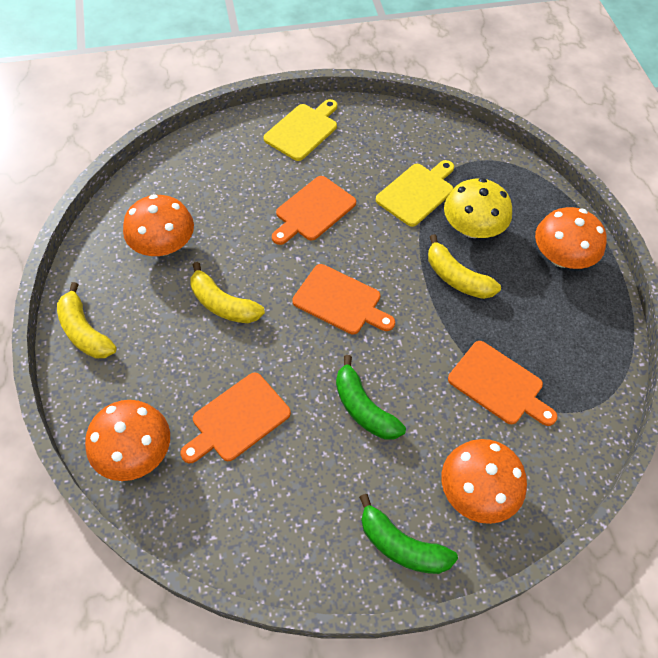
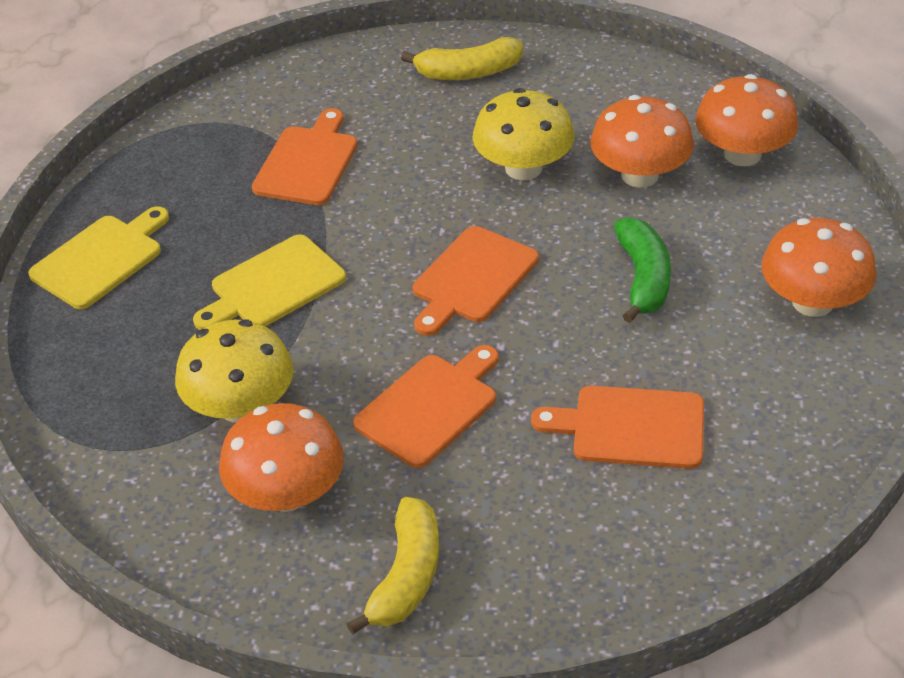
green banana: [336,355,406,440] [359,494,458,574] = 2 -> [614,217,671,323] = 1
yellow banana: [57,282,117,358] [191,262,265,323] [428,234,501,299] = 3 -> [347,497,439,634] [401,37,523,80] = 2
yellow mushroom: [444,178,512,238] = 1 -> [175,320,294,423] [473,88,575,180] = 2

